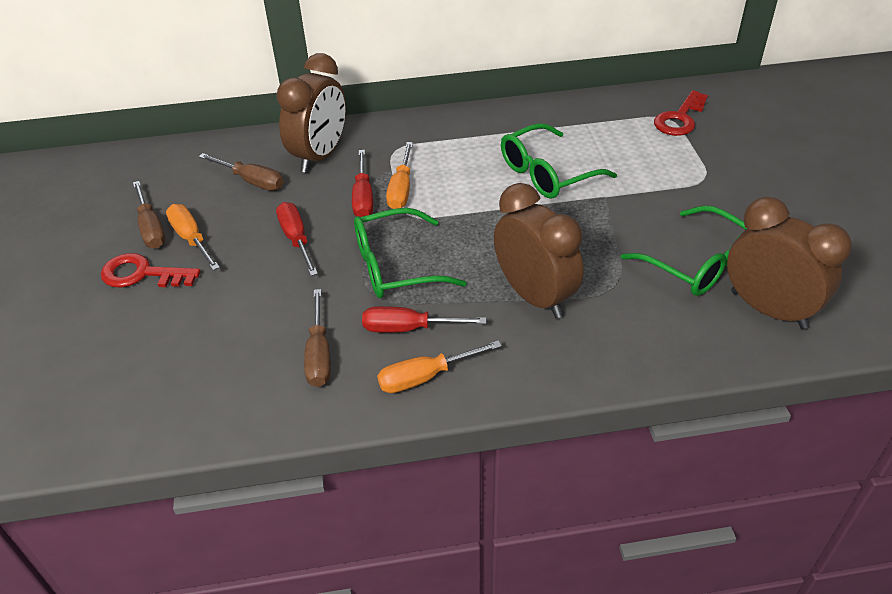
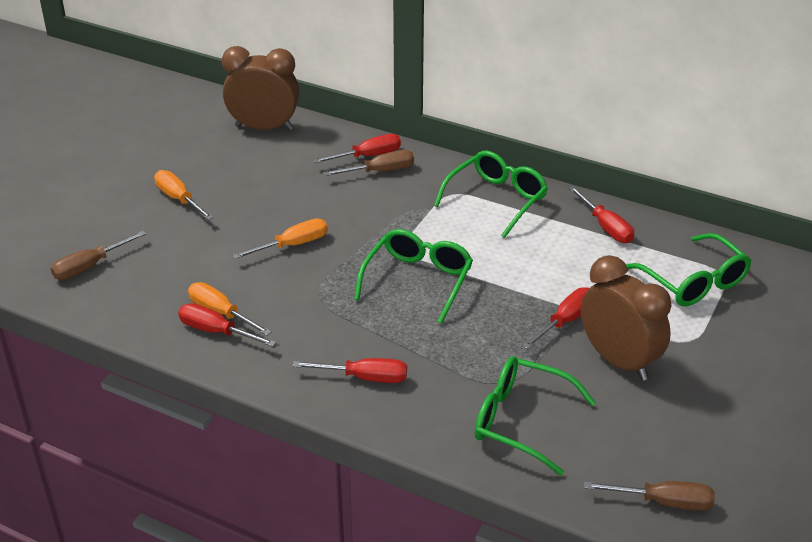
brown clock: [276,53,346,173] [494,183,584,318] [727,197,852,329] = 3 -> [222,46,299,131] [581,255,671,381] = 2
green glasses: [354,208,466,298] [501,123,617,199] [621,205,747,296] = 3 -> [354,229,473,324] [434,151,548,238] [474,356,596,475] [626,233,752,306] = 4
red key: [101,253,201,288] [654,90,708,136] = 2 -> none = 0
red screwdriver: [276,202,318,276] [352,150,373,217] [362,306,486,333] = 3 -> [178,303,277,347] [293,358,407,383] [313,134,401,163] [522,287,589,349] [568,186,634,243] = 5

